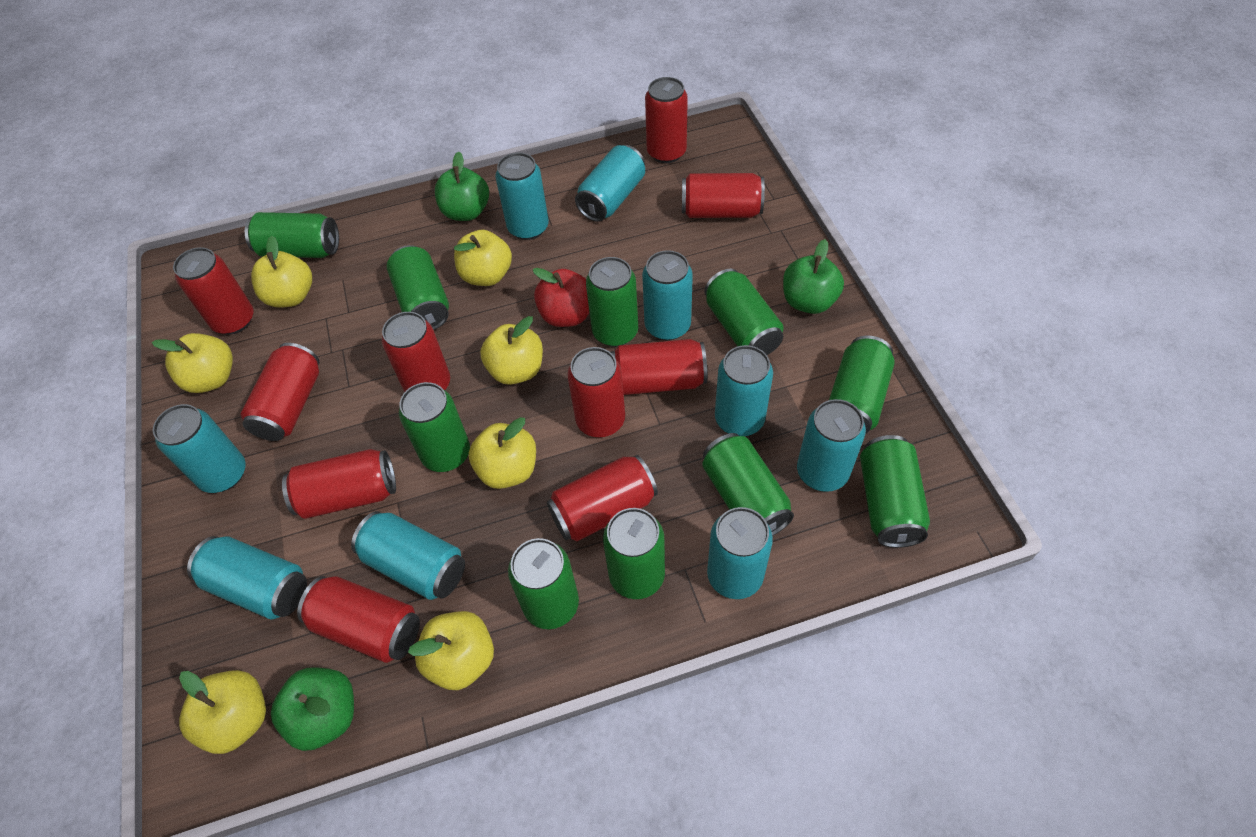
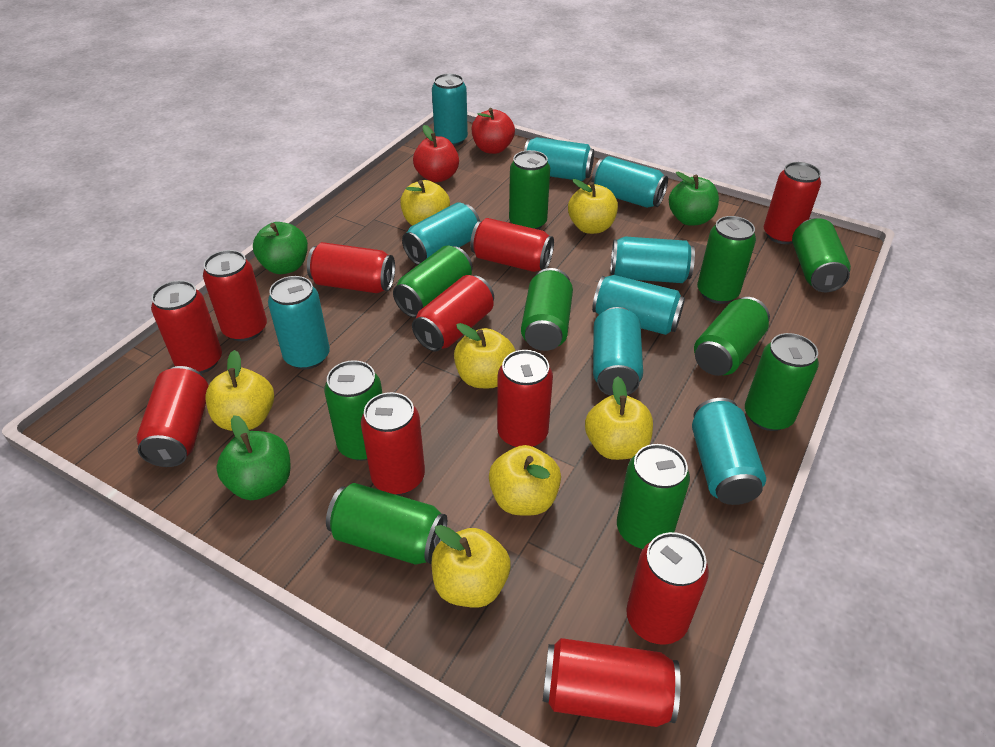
red apple: [533,268,589,327] = 1 -> [413,125,459,182] [472,108,515,154] = 2
red can: [173,247,253,335] [241,343,320,441] [282,449,396,519] [297,576,420,663] [382,312,450,392] [547,455,658,541] [568,347,625,437] [611,339,707,395] [645,77,688,163] [682,173,765,218] = 10 -> [136,366,209,467] [151,280,222,374] [203,250,267,341] [307,242,395,293] [361,392,425,495] [412,275,494,352] [470,218,554,272] [497,350,553,448] [543,638,681,727] [626,532,709,645] [764,162,821,244] = 11

